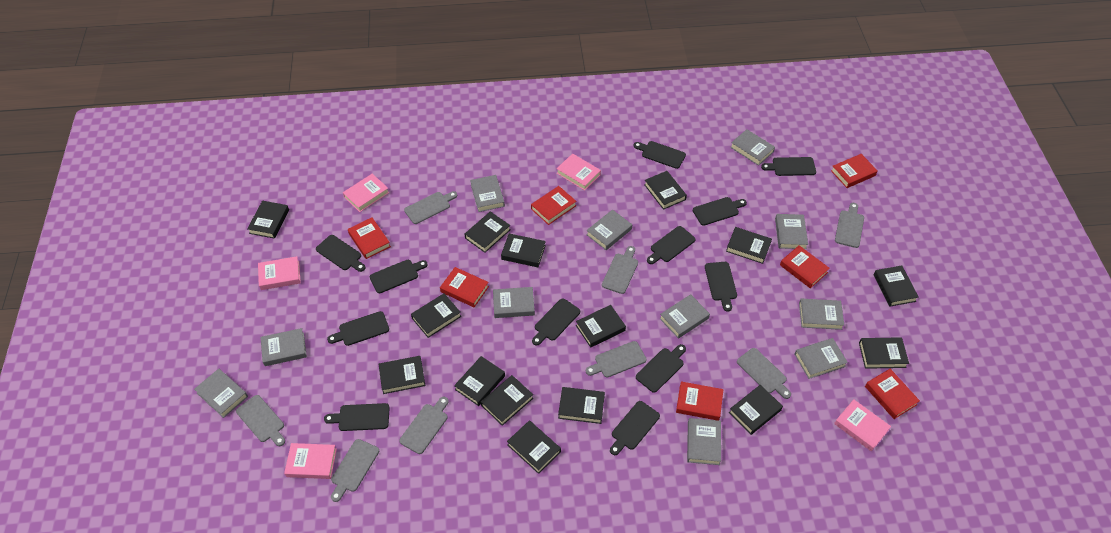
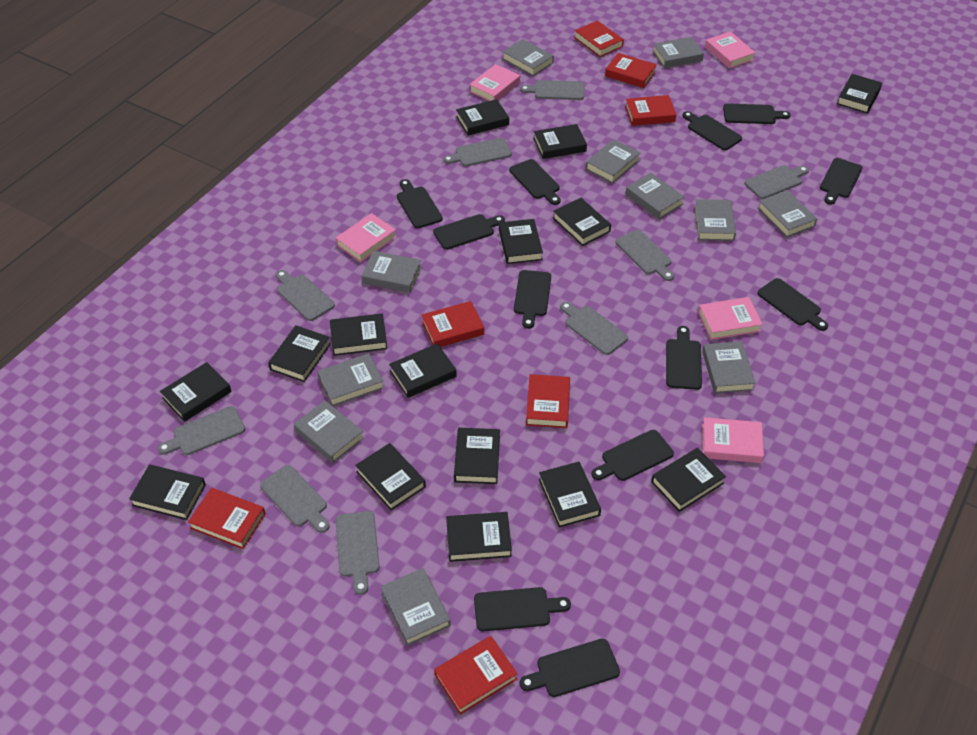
grey cutting board: [236,395,285,446] [331,439,379,502] [399,397,449,454] [404,191,457,224] [586,341,647,377] [602,246,638,294] [737,348,791,399] [835,203,864,248] = 8 -> [158,406,245,455] [260,465,329,533] [276,270,335,321] [336,511,379,595] [443,138,512,166] [520,80,584,100] [560,302,628,355] [615,230,674,281] [745,165,809,199] = 9

